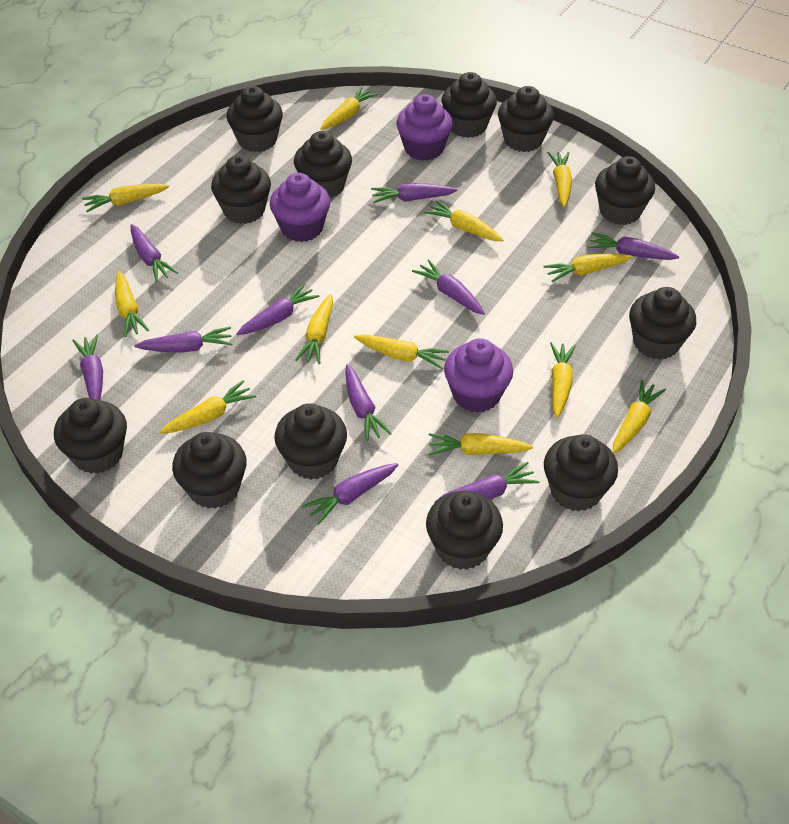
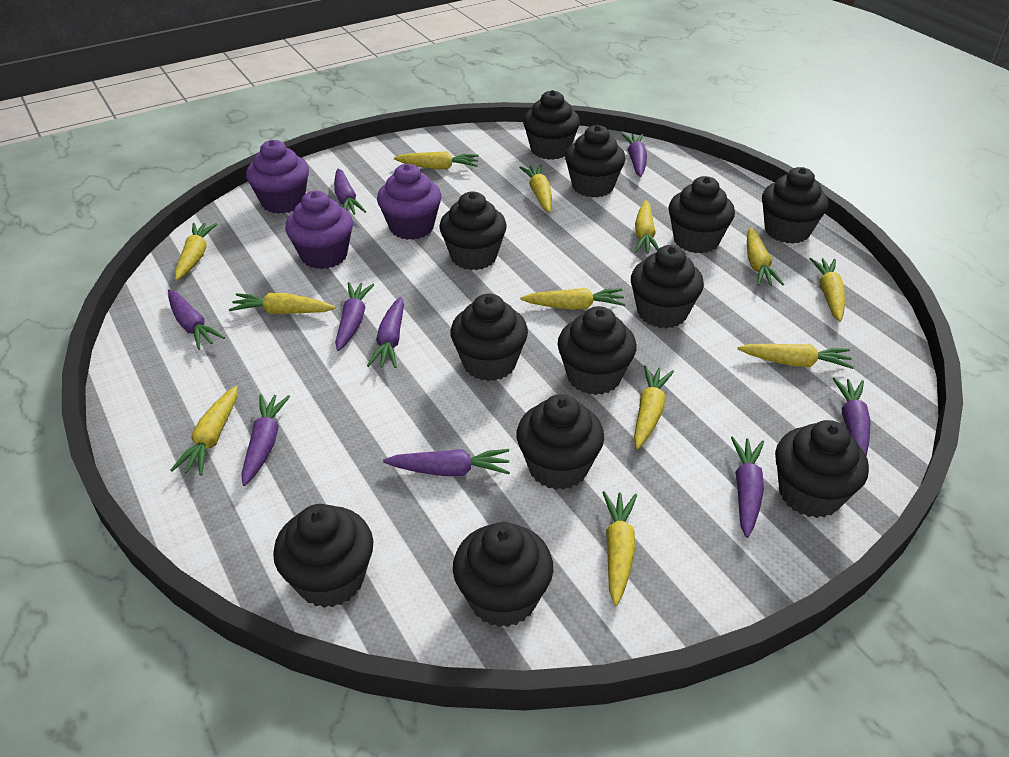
purple carrot: [72,335,103,400] [130,224,178,282] [134,327,233,353] [237,283,320,335] [302,463,398,525] [345,365,392,442] [371,183,458,203] [412,260,485,315] [435,462,539,502] [588,232,679,260] = 10 -> [168,289,225,350] [241,394,290,486] [334,169,366,215] [335,282,374,351] [367,297,404,368] [383,449,510,476] [622,134,647,177] [731,437,764,538] [833,377,870,456] = 9

